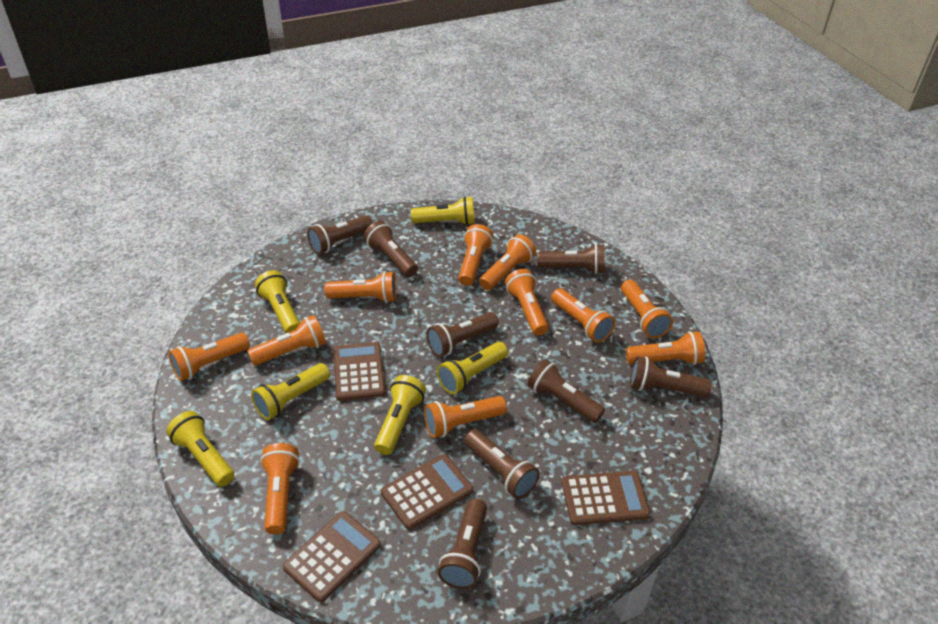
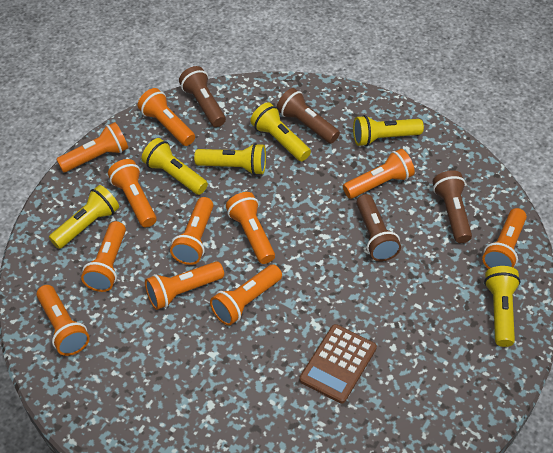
brown calculator: [283,511,381,602] [333,342,385,401] [381,454,473,530] [562,471,650,525] = 4 -> [299,324,377,404] = 1
brown flashlight: [307,215,373,254] [364,221,418,277] [426,312,499,357] [438,498,487,589] [464,429,540,499] [527,359,605,423] [537,244,605,274] [630,356,711,397] = 8 -> [179,66,226,127] [277,88,340,143] [356,194,401,262] [433,170,472,243] = 4

